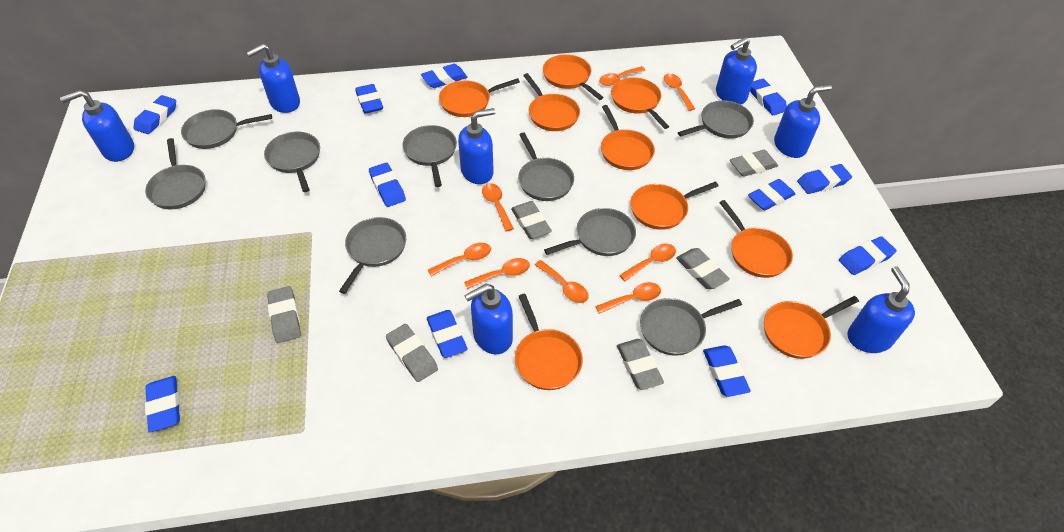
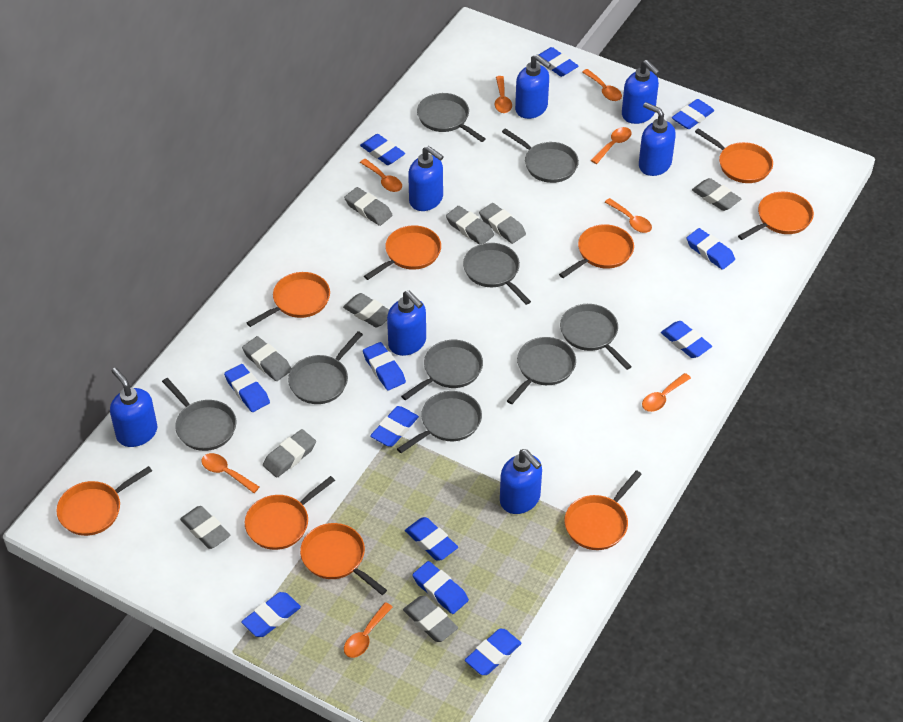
blue eraser: [134,95,176,134] [145,376,180,432] [355,84,383,114] [369,163,406,207] [421,64,468,88] [427,310,467,358] [703,345,751,397] [748,179,795,211] [750,79,787,115] [797,164,852,194] [839,236,897,275] = 11 -> [224,364,270,412] [241,592,301,637] [360,134,405,165] [363,342,406,390] [370,406,419,447] [405,517,458,561] [412,561,469,614] [465,629,521,675] [539,47,578,77] [661,321,712,358] [672,99,714,129] [686,228,735,270] = 12
grey eraser: [267,286,301,343] [386,324,438,382] [511,201,552,239] [617,339,664,390] [676,248,730,289] [730,150,778,177] = 6 -> [180,506,230,549] [242,336,292,381] [263,429,316,478] [343,293,389,328] [344,187,393,226] [403,596,458,642] [446,206,494,244] [479,203,526,244] [692,178,741,211] = 9

